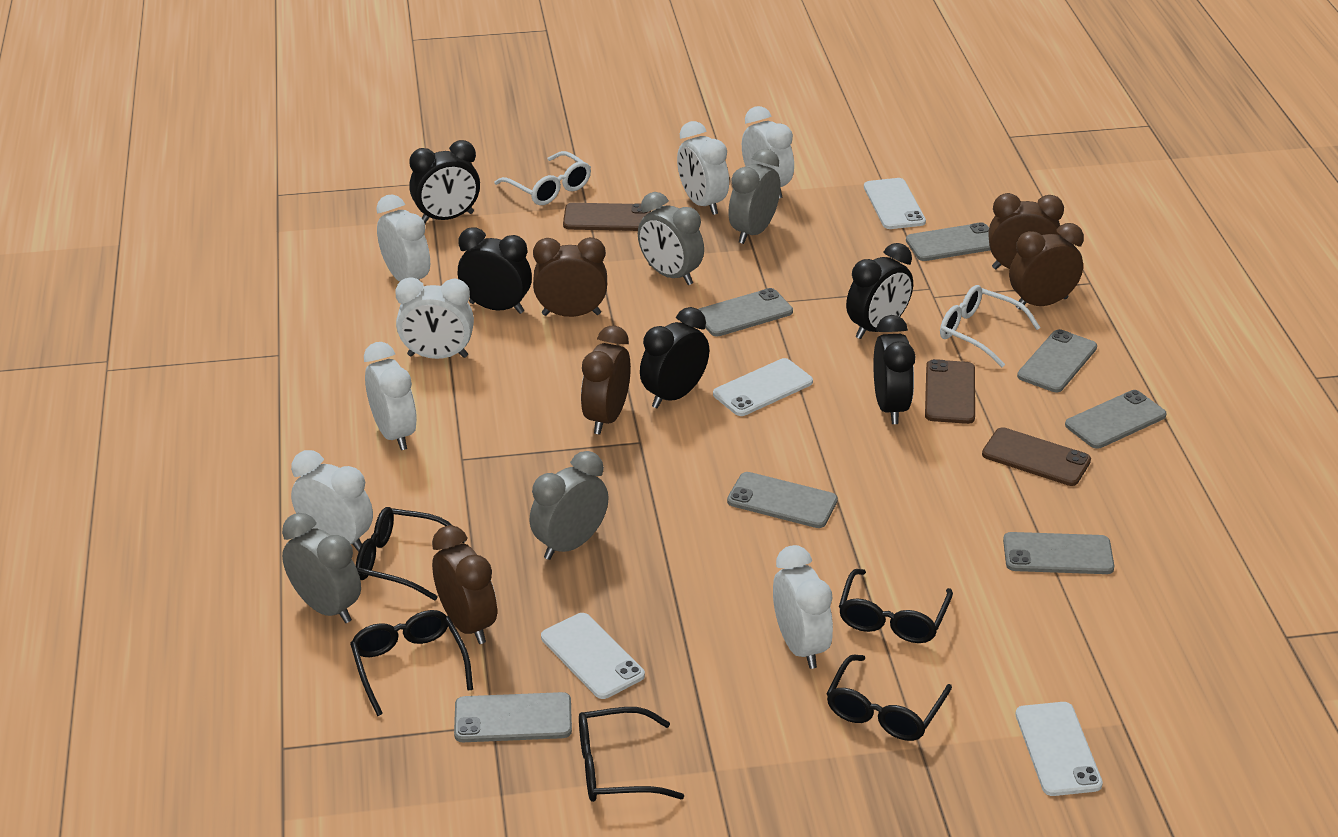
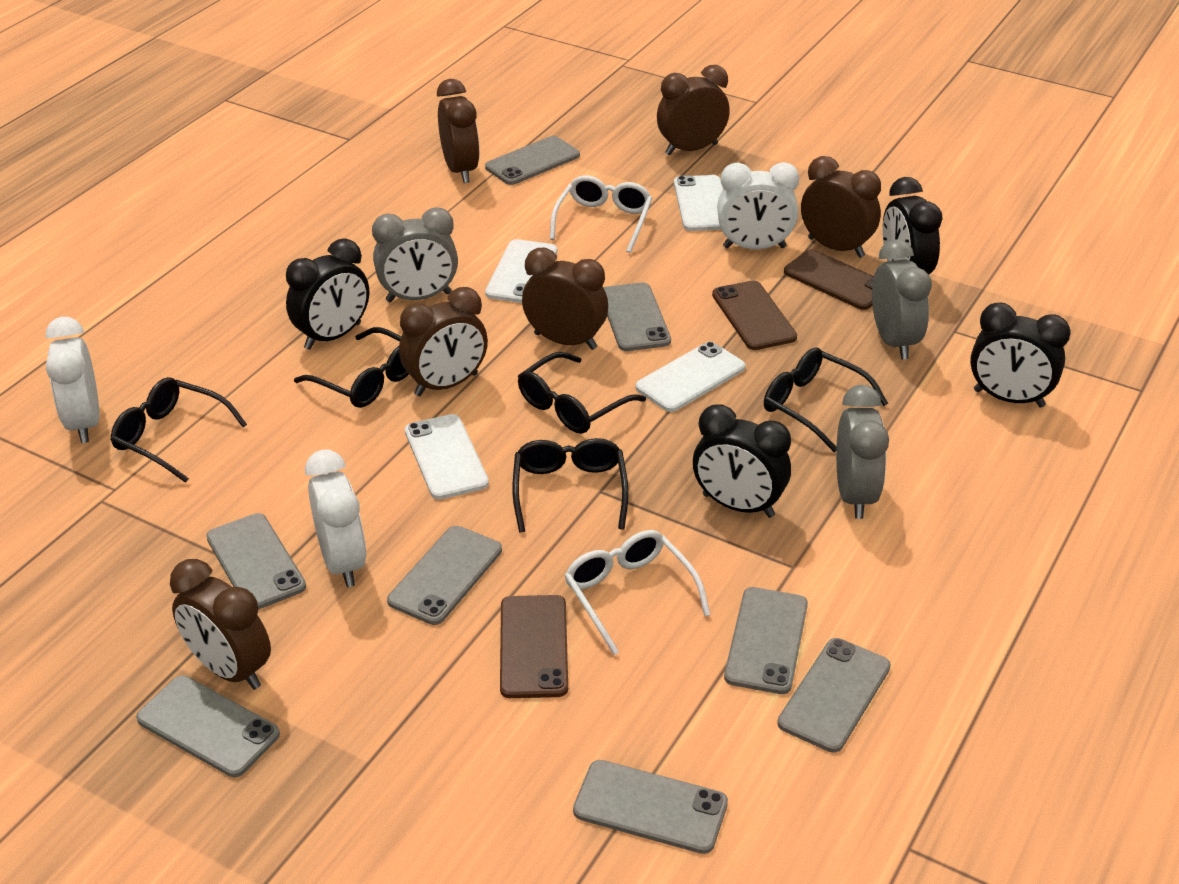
black clock: [409,140,480,223] [458,227,532,314] [640,307,709,409] [846,243,913,339] [873,315,915,424] = 5 -> [286,238,369,350] [693,404,791,518] [882,177,943,274] [970,303,1071,408] = 4
brown clock: [432,525,497,644] [533,237,607,317] [581,326,631,434] [989,193,1064,269] [1009,223,1084,310] = 5 -> [170,559,271,690] [399,287,488,396] [437,79,480,183] [522,248,608,350] [657,65,730,155] [801,156,881,258] = 6
grey clock: [282,513,361,623] [529,451,609,560] [638,192,704,285] [728,149,781,244] = 4 -> [372,207,458,302] [836,385,889,519] [872,239,932,359] = 3
grey phone: [454,692,572,742] [698,288,793,336] [727,472,838,528] [906,222,990,261] [1003,532,1114,574] [1017,329,1097,392] [1065,390,1167,449] = 7 -> [136,676,280,777] [206,513,306,610] [387,526,502,625] [485,136,580,185] [573,760,728,854] [603,282,671,351] [724,587,808,694] [777,638,891,753] = 8
white clock: [291,450,373,552] [364,342,417,450] [376,194,430,282] [395,277,474,359] [677,121,729,215] [742,106,794,198] [773,545,833,669] = 7 -> [46,317,99,443] [305,449,366,587] [717,162,799,249] = 3

